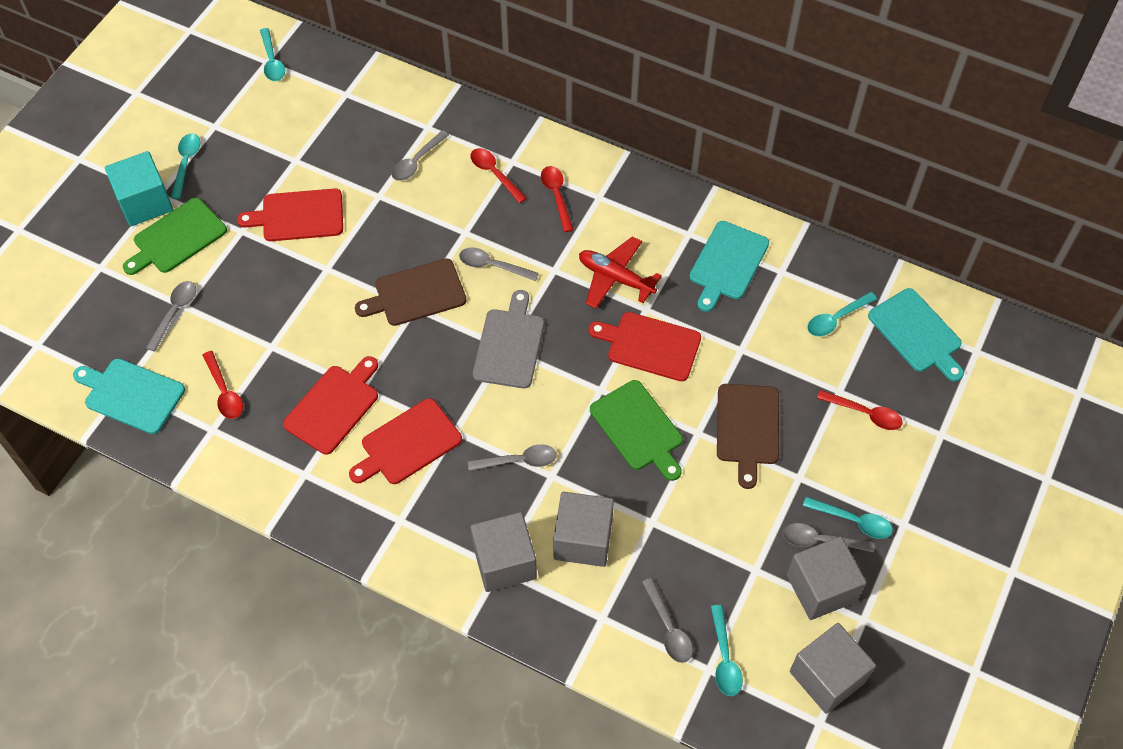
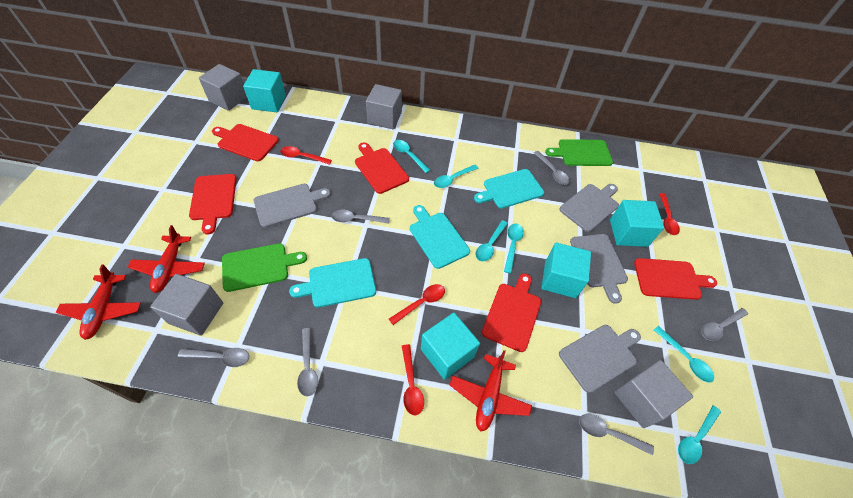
brown cutting board: [355,258,466,326] [717,384,779,489] = 2 -> none = 0
grey cutting board: [473,290,544,388] = 1 -> [254,184,331,227] [559,184,619,232] [559,325,641,393] [570,234,628,304] = 4
red cutting board: [237,188,343,241] [283,356,378,455] [349,398,462,484] [588,312,701,381] = 4 -> [189,174,237,234] [212,124,279,161] [355,142,409,194] [482,273,541,352] [634,258,717,300] = 5
red plane: [579,236,662,309] = 1 -> [56,264,141,340] [128,225,205,293] [450,350,532,432] = 3
turquoise cube: [105,151,173,226] = 1 -> [243,69,286,112] [421,313,480,380] [541,243,591,298] [610,200,664,247] = 4
turquoise spoon: [171,133,201,199] [260,28,285,81] [711,605,743,696] [803,497,893,539] [807,292,877,336] = 5 -> [393,140,430,173] [434,165,479,188] [475,220,508,262] [504,224,524,274] [654,326,714,382] [678,405,721,464] = 6

